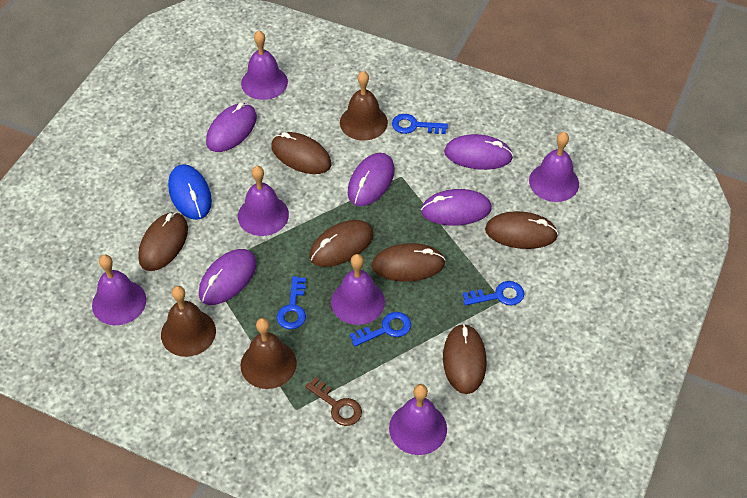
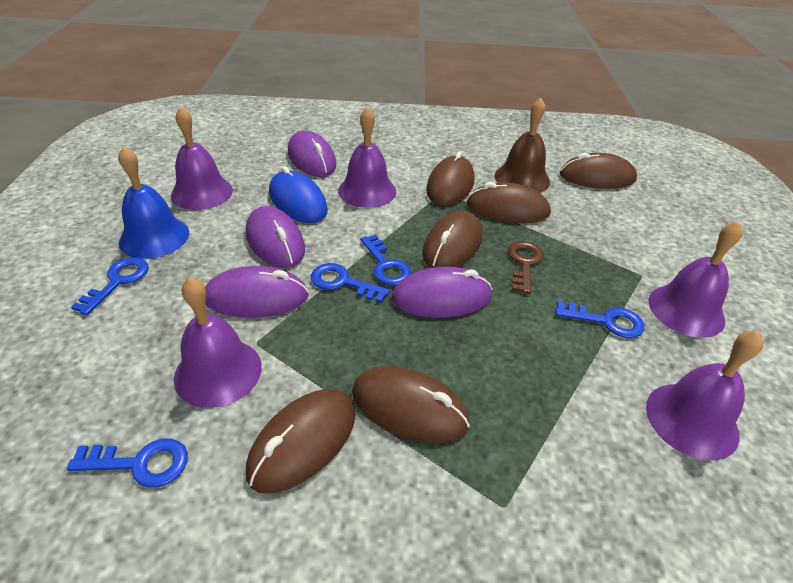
blue bell: none = 0 -> [118,146,189,259] = 1
blue key: [277,276,306,329] [350,312,411,346] [392,114,448,134] [463,281,524,306] = 4 -> [67,438,188,488] [71,257,149,315] [311,263,390,303] [360,234,411,286] [555,301,644,338] = 5
brown bell: [161,286,216,357] [241,318,297,389] [340,71,388,140] = 3 -> [495,98,550,193] = 1
purple bell: [92,255,146,325] [238,166,289,236] [241,31,288,100] [331,254,385,325] [389,384,447,455] [529,132,579,202] = 6 -> [171,107,233,210] [174,277,262,408] [338,107,396,208] [646,331,764,460] [649,221,743,338] = 5
purple mouse: [199,249,257,305] [206,103,257,152] [348,153,395,206] [421,189,492,226] [444,134,513,170] = 5 -> [205,266,309,318] [246,206,305,268] [288,130,336,177] [391,267,493,318] = 4

